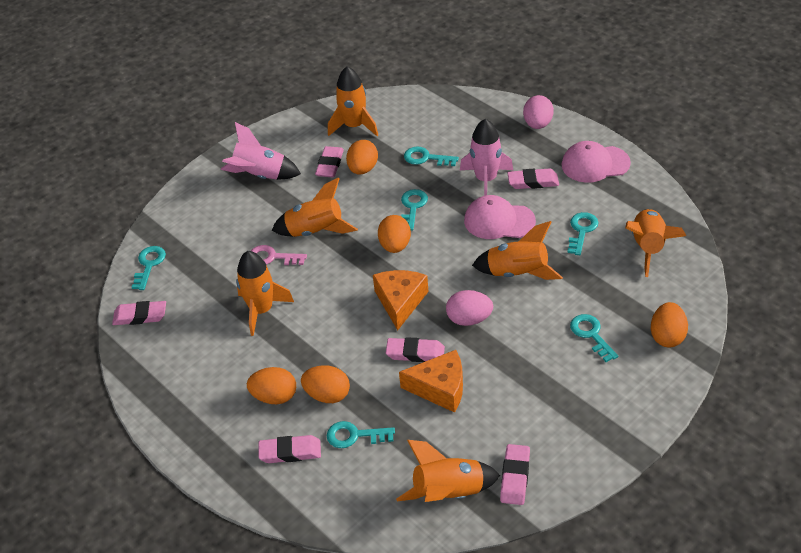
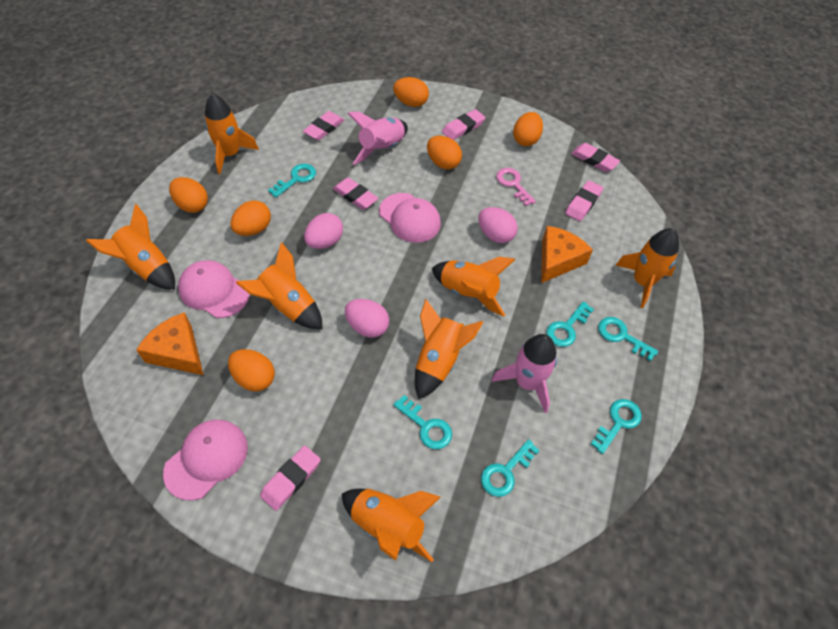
orange egg: [247,367,296,404] [301,365,350,403] [346,140,378,175] [378,215,411,253] [651,302,688,348] = 5 -> [169,177,208,213] [228,349,275,392] [230,201,271,236] [393,77,429,107] [427,136,462,169] [513,112,543,146] = 6
orange rocket: [236,251,294,336] [272,177,358,237] [328,66,378,136] [396,440,500,502] [472,221,563,280] [625,209,686,277] = 6 -> [86,204,175,290] [205,93,259,174] [236,242,322,329] [342,489,440,562] [415,299,483,399] [432,257,515,317] [616,228,679,308] = 7
pink cap: [464,195,536,239] [562,141,631,183] = 2 -> [163,420,248,500] [178,260,250,318] [379,193,441,243] = 3
pink egg: [446,290,493,326] [523,95,554,129] = 2 -> [304,213,343,249] [345,299,389,337] [478,207,518,243] = 3

